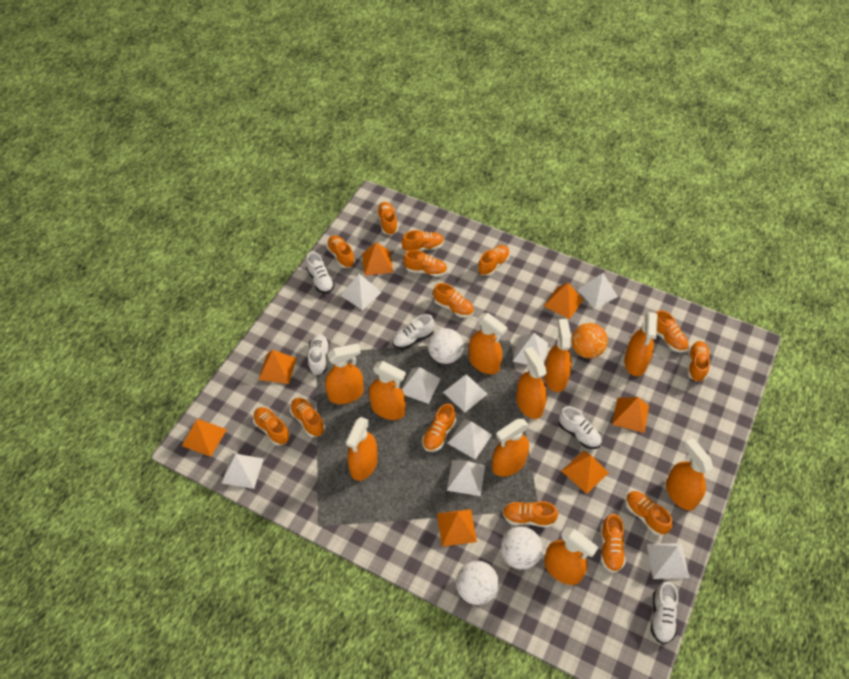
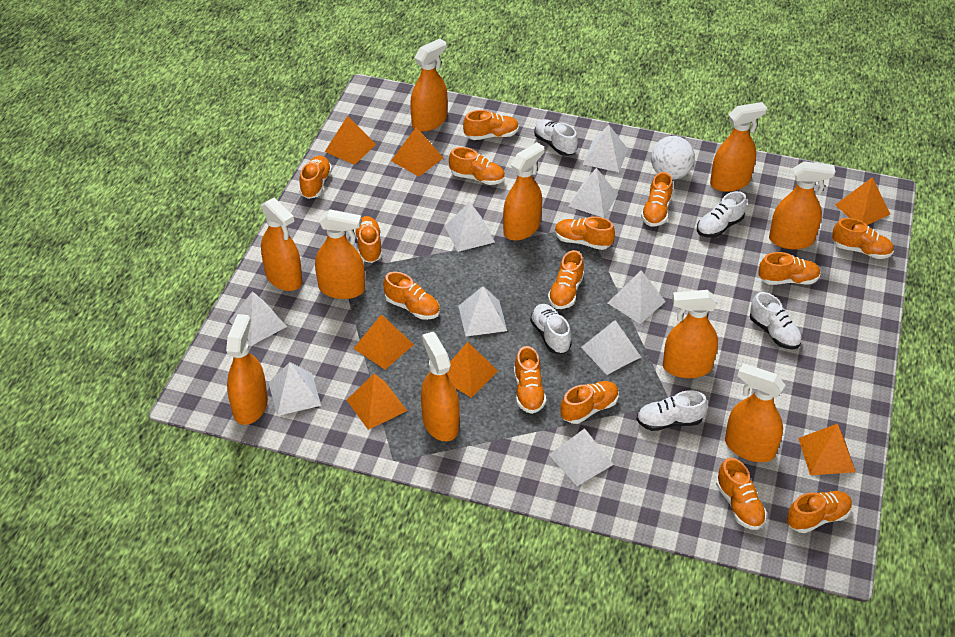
orange ball: [572,323,608,359] = 1 -> none = 0
white ball: [428,328,464,364] [456,561,499,605] [501,527,543,570] = 3 -> [651,136,695,180] = 1

